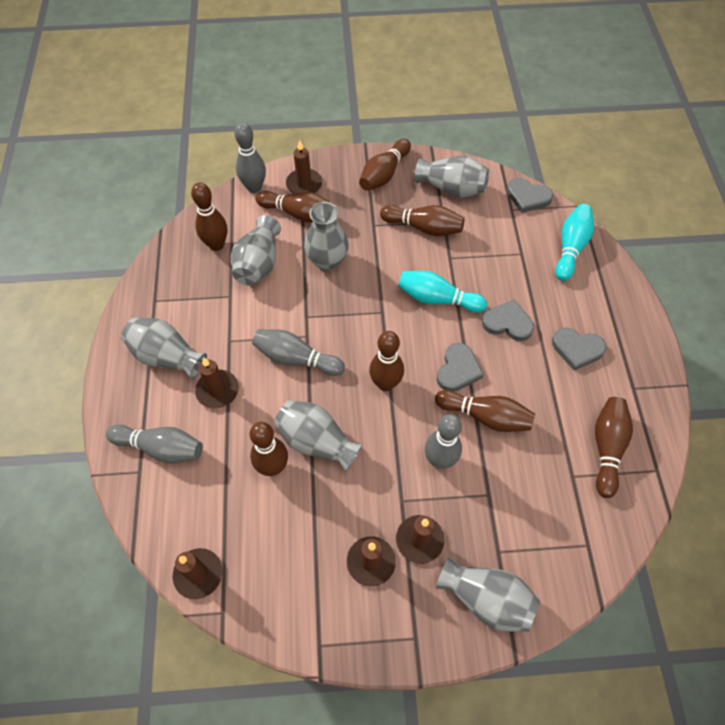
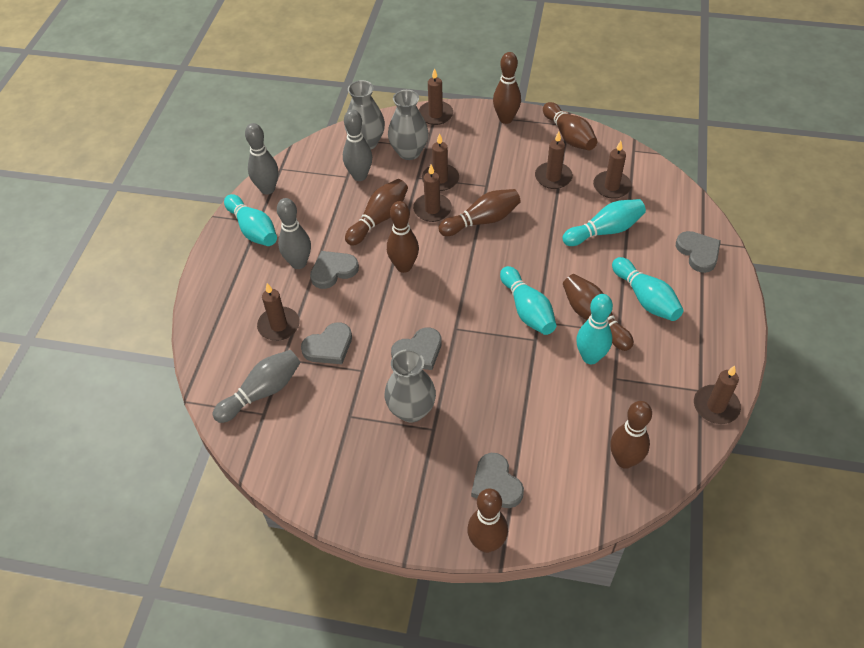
brown candle: [173,548,222,599] [195,357,239,409] [286,140,322,194] [347,536,396,587] [396,515,444,564] = 5 -> [257,283,300,341] [413,165,452,222] [419,68,453,125] [422,133,459,191] [535,132,573,189] [593,141,632,199] [694,366,741,424] = 7
grey heart: [437,343,484,391] [482,300,534,341] [507,178,553,213] [552,328,606,370] = 4 -> [301,322,352,364] [310,251,359,289] [391,327,442,370] [471,453,524,508] [676,231,721,273] = 5
grey vase: [121,317,207,379] [231,215,281,286] [274,400,363,471] [304,202,349,271] [415,156,489,198] [436,556,540,632] = 6 -> [345,80,385,149] [385,349,436,422] [388,90,429,160] = 3
turquoise bowling pin: [398,271,487,313] [555,204,594,281] = 2 -> [224,194,277,246] [500,266,556,335] [562,199,646,246] [576,294,613,364] [612,257,684,321] = 5

